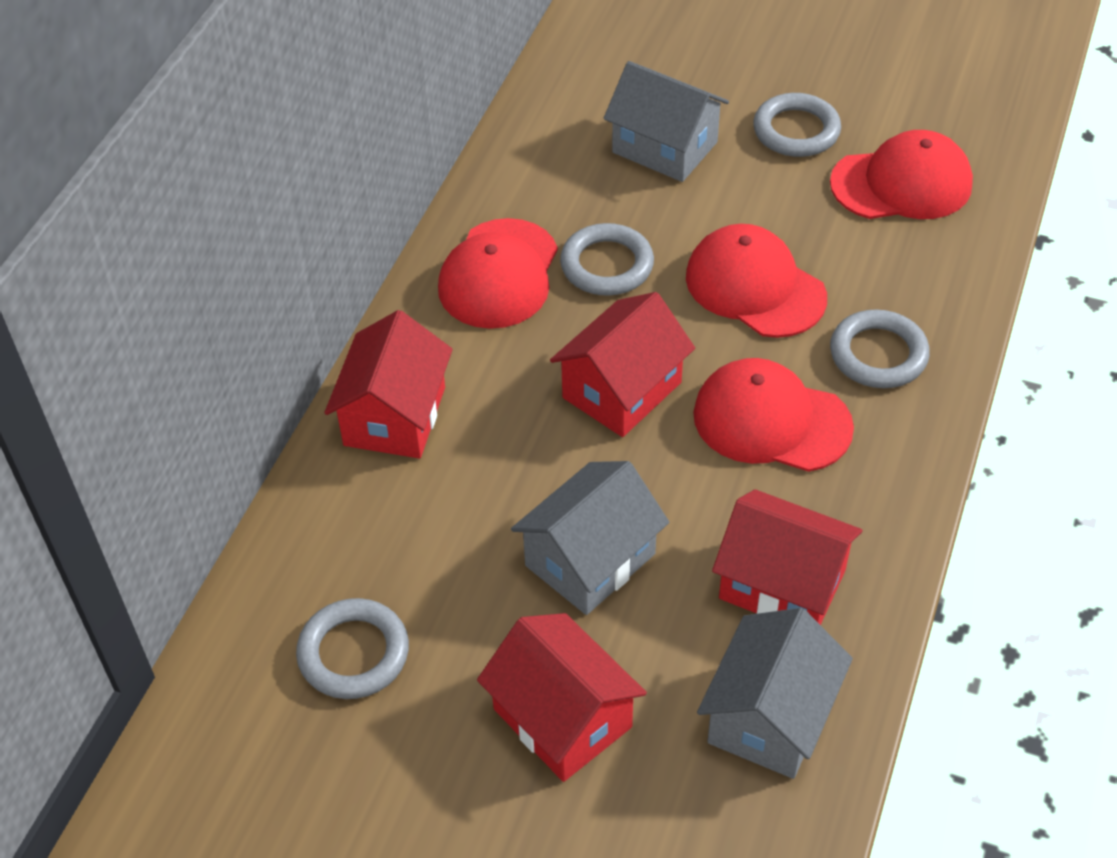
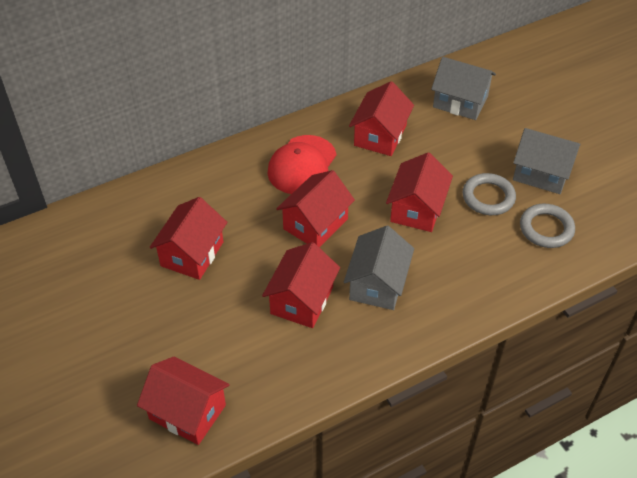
grey ring: [296,598,409,699] [560,223,654,296] [753,93,841,157] [830,309,930,388] = 4 -> [463,173,516,215] [520,204,575,248] = 2
red cap: [438,218,558,329] [686,224,827,338] [693,358,854,472] [830,130,973,219] = 4 -> [267,135,336,194] = 1
red house: [325,310,453,459] [477,613,647,782] [550,292,695,437] [712,489,862,625] = 4 -> [137,356,230,445] [150,197,227,280] [262,242,340,328] [276,170,355,247] [349,81,414,156] [386,152,453,232] = 6

